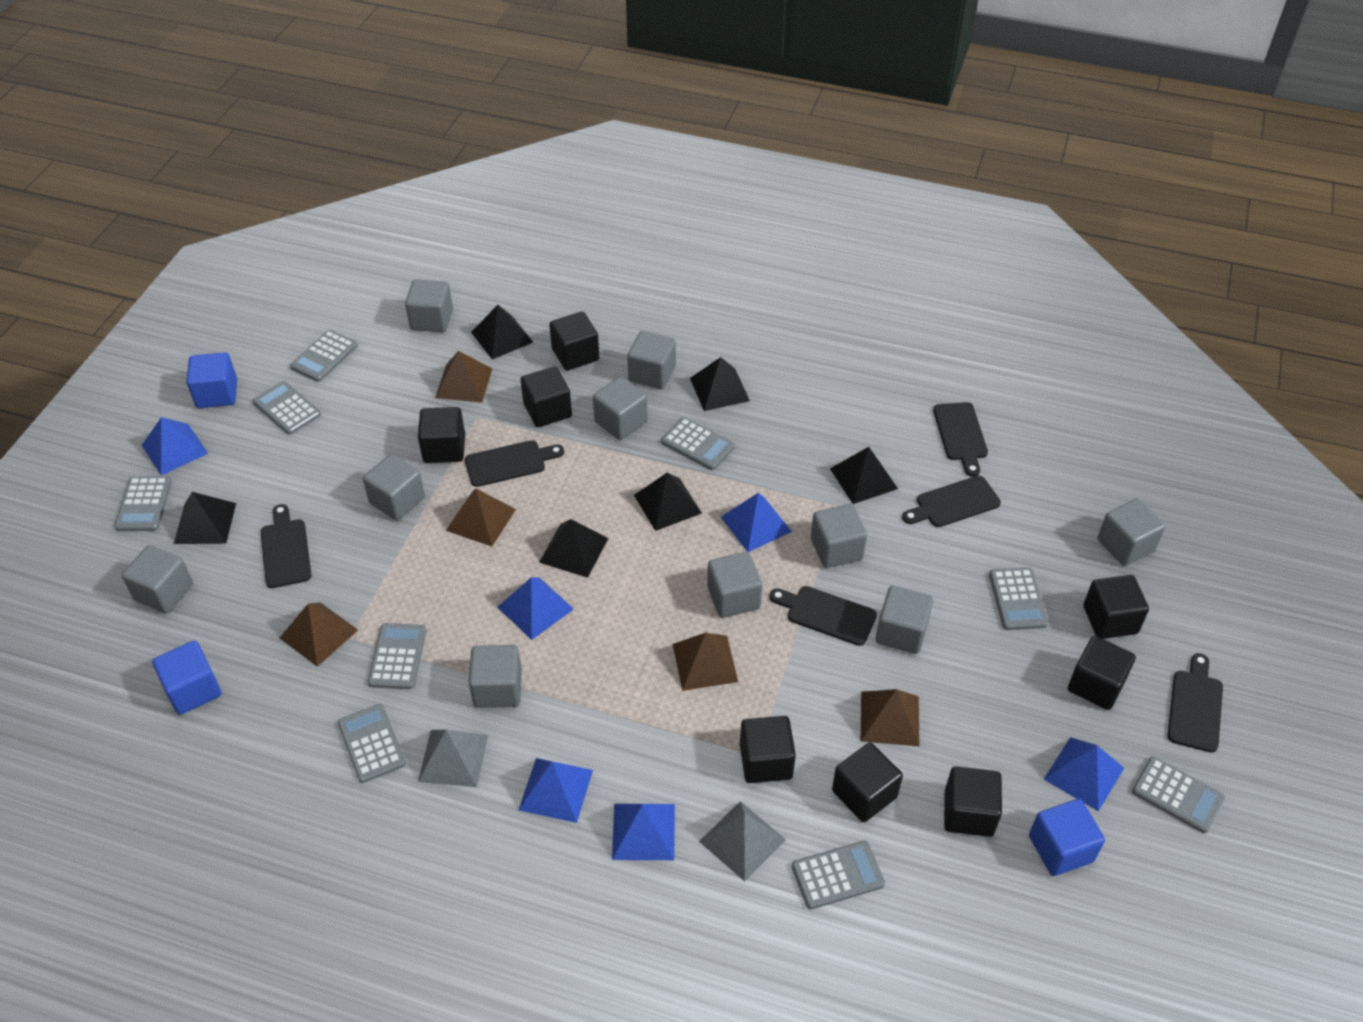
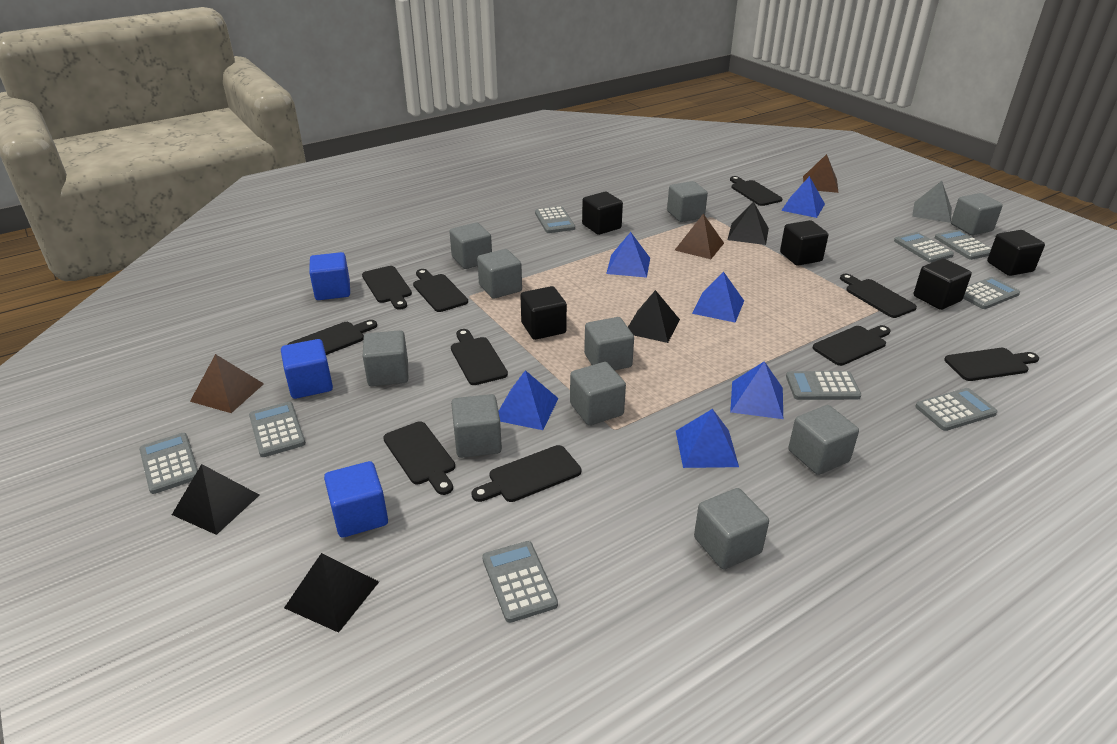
black cube: [418,407,465,463] [520,367,572,427] [549,311,599,370] [740,716,796,783] [832,742,903,822] [944,766,1002,837] [1068,636,1136,710] [1083,575,1149,639] = 8 -> [520,286,567,340] [582,192,623,235] [780,220,829,266] [914,258,972,310] [987,230,1045,276] = 5
black cutting board: [261,504,311,588] [465,440,564,487] [770,586,877,646] [902,476,1001,527] [933,402,988,477] [1168,653,1223,753] = 6 -> [287,320,377,355] [362,266,412,310] [383,421,455,495] [413,269,468,312] [451,329,508,385] [471,445,581,502] [730,176,782,206] [813,325,891,366] [840,274,917,318] [944,348,1039,381] = 10
black pyramid: [174,492,236,544] [471,305,533,360] [539,519,608,578] [634,472,702,531] [690,357,750,411] [830,447,898,504] = 6 -> [172,464,260,535] [284,553,379,633] [628,290,680,343] [727,201,769,245] = 4
brown pyramid: [280,603,358,667] [435,351,492,402] [446,488,516,547] [673,633,738,691] [861,689,920,746] = 5 -> [190,354,264,413] [675,214,724,259] [803,154,838,193] = 3
grey pyramid: [418,729,488,787] [699,801,786,881] = 2 -> [912,181,952,223] = 1

